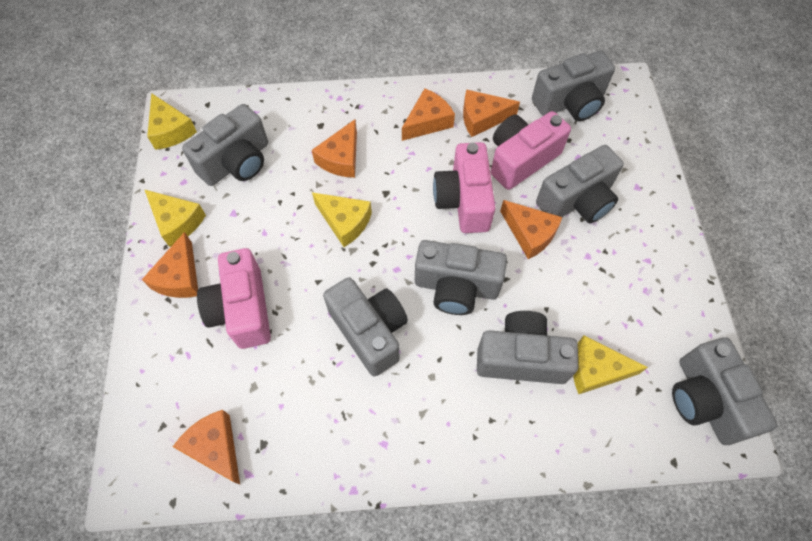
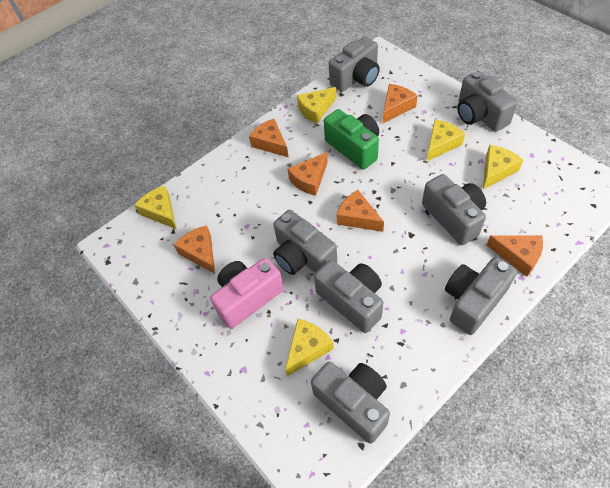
green camera: none = 0 -> [324,109,379,169] = 1
pink camera: [197,248,271,349] [433,142,495,233] [491,111,571,190] = 3 -> [210,258,284,329] = 1
yellow cheese: [144,189,206,247] [147,93,197,150] [312,192,372,247] [573,335,648,394] = 4 -> [134,185,176,229] [285,319,334,376] [297,87,336,124] [427,119,465,161] [483,145,523,189] = 5

